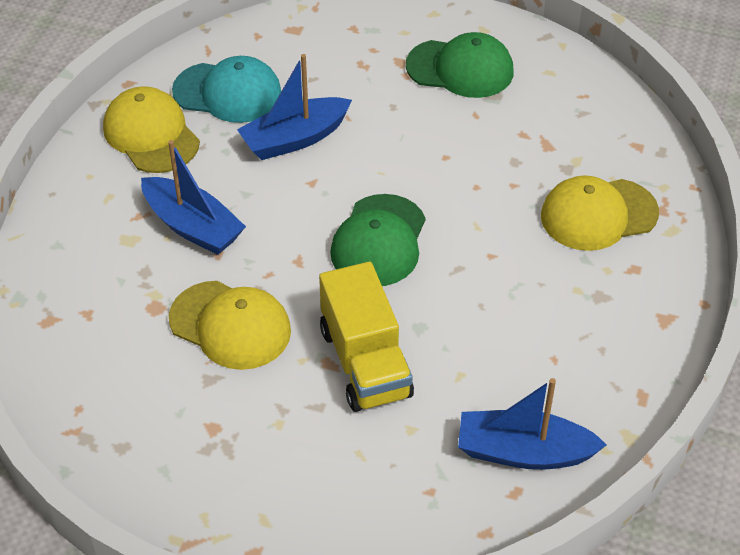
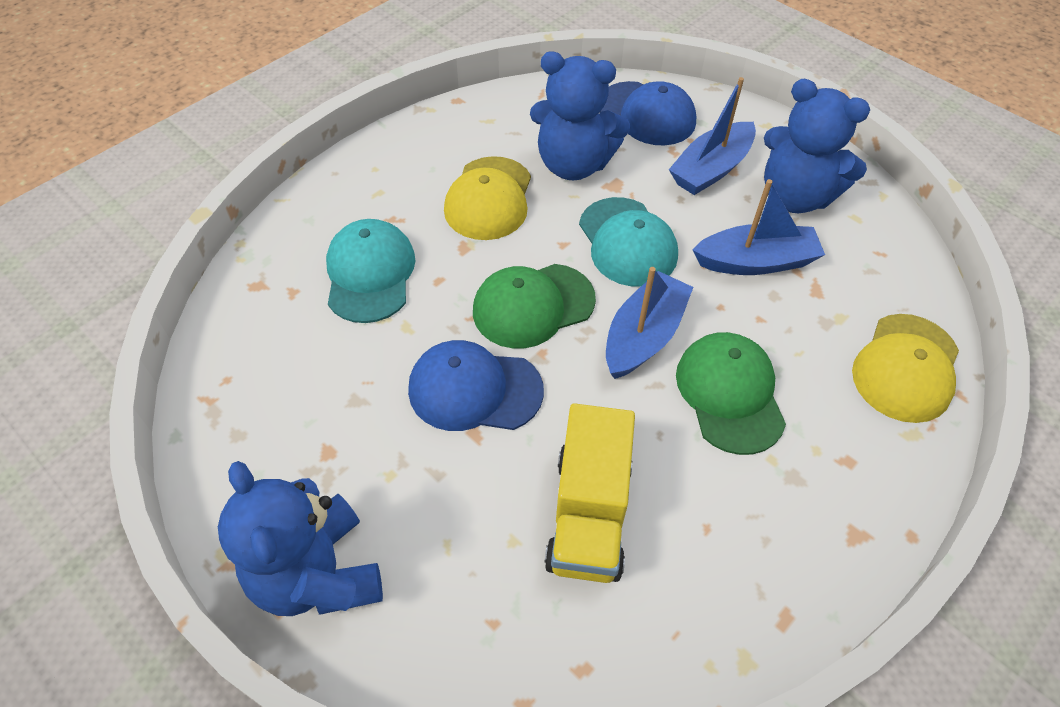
blue cap: none = 0 -> [408,340,544,431] [600,81,696,145] = 2
blue teddy bear: none = 0 -> [218,461,383,616] [530,51,630,180] [764,79,870,213] = 3
turquoise cap: [172,56,281,123] = 1 -> [326,219,415,323] [579,197,678,287] = 2
yellow cap: [103,86,200,173] [169,281,291,370] [541,175,659,251] = 3 -> [444,156,531,240] [852,314,959,423] = 2

